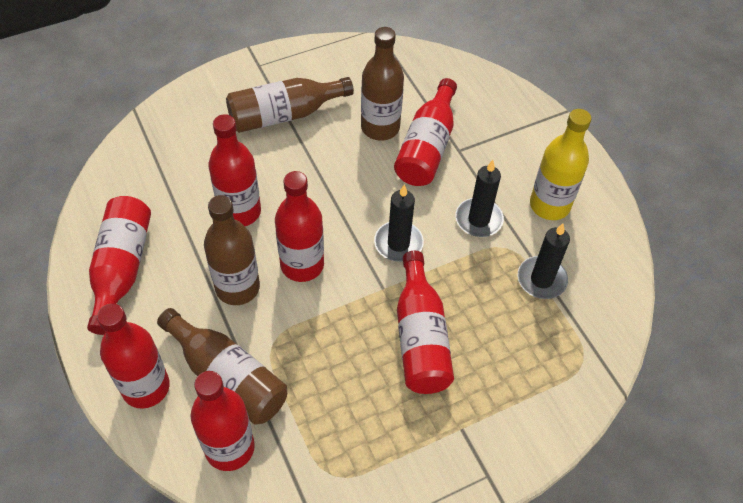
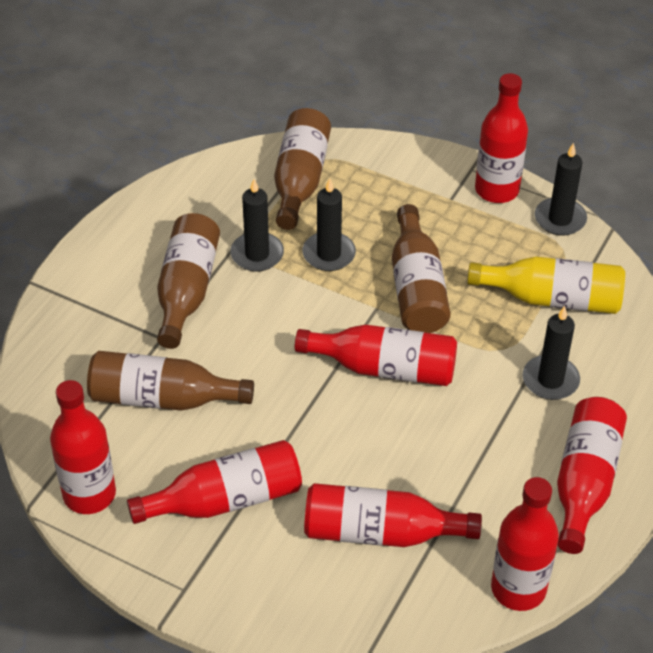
black candle: [374,185,424,262] [456,160,504,237] [518,224,570,299] = 3 -> [230,179,284,271] [302,178,356,271] [522,306,580,400] [535,143,587,236] = 4

